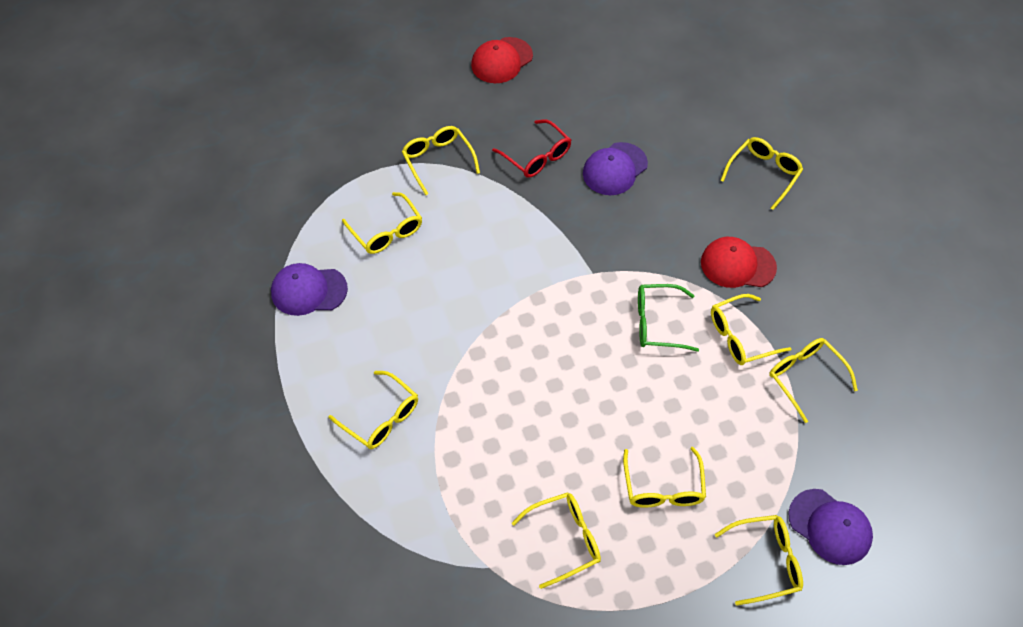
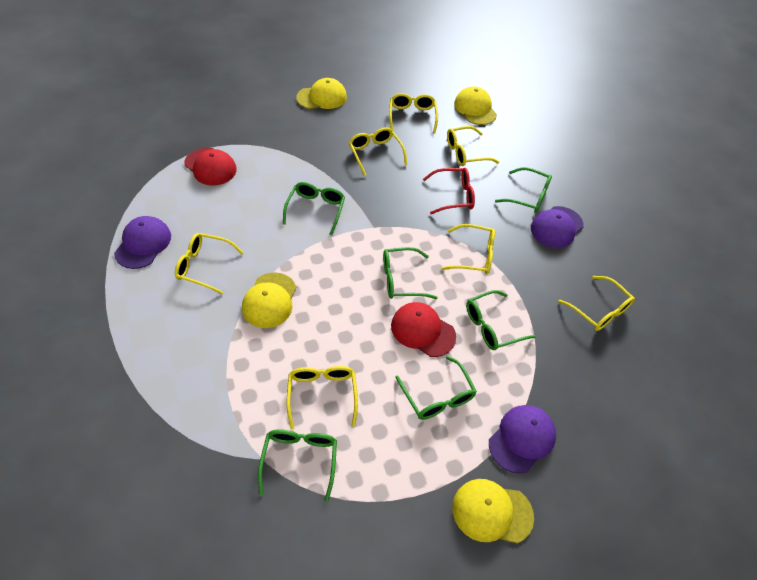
green glasses: [638,284,699,352] = 1 -> [258,429,337,502] [283,182,345,235] [383,247,438,299] [395,356,477,420] [466,290,536,350] [495,167,552,213] = 6
yellow cap: none = 0 -> [242,272,296,328] [296,78,347,109] [452,479,534,544] [454,86,497,125] = 4
yellow glasses: [328,371,418,449] [342,192,422,254] [402,126,480,195] [512,492,601,589] [623,447,706,508] [711,294,791,365] [715,515,803,606] [720,137,803,210] [769,338,858,423] = 9 -> [175,233,244,295] [287,366,358,430] [349,127,407,176] [389,93,438,134] [441,224,495,274] [447,126,499,166] [558,276,635,331] = 7

